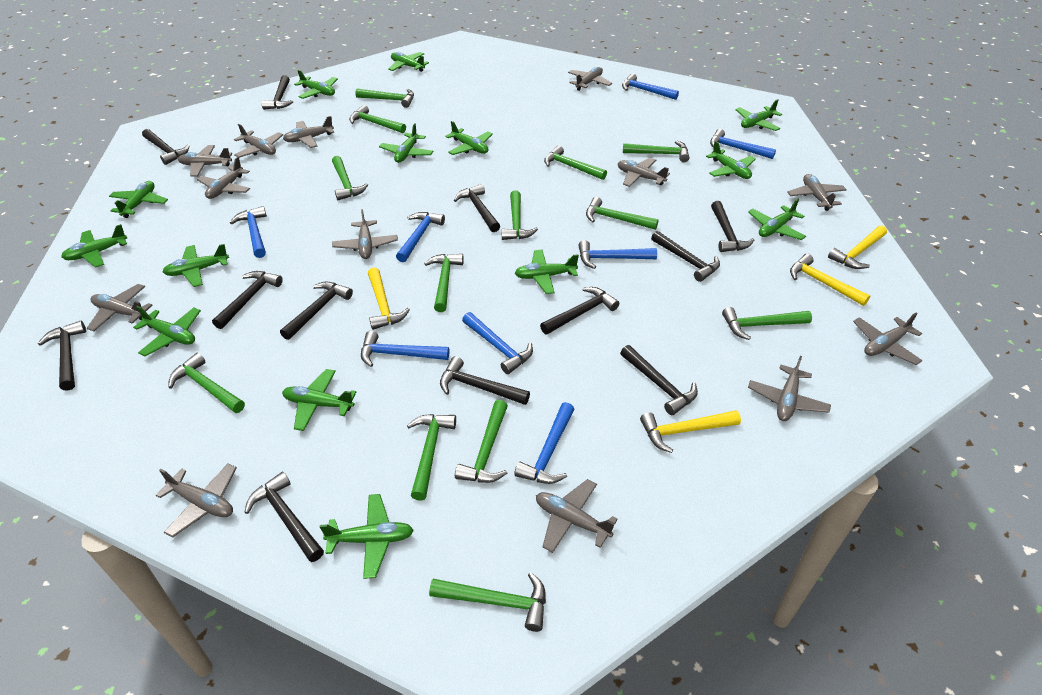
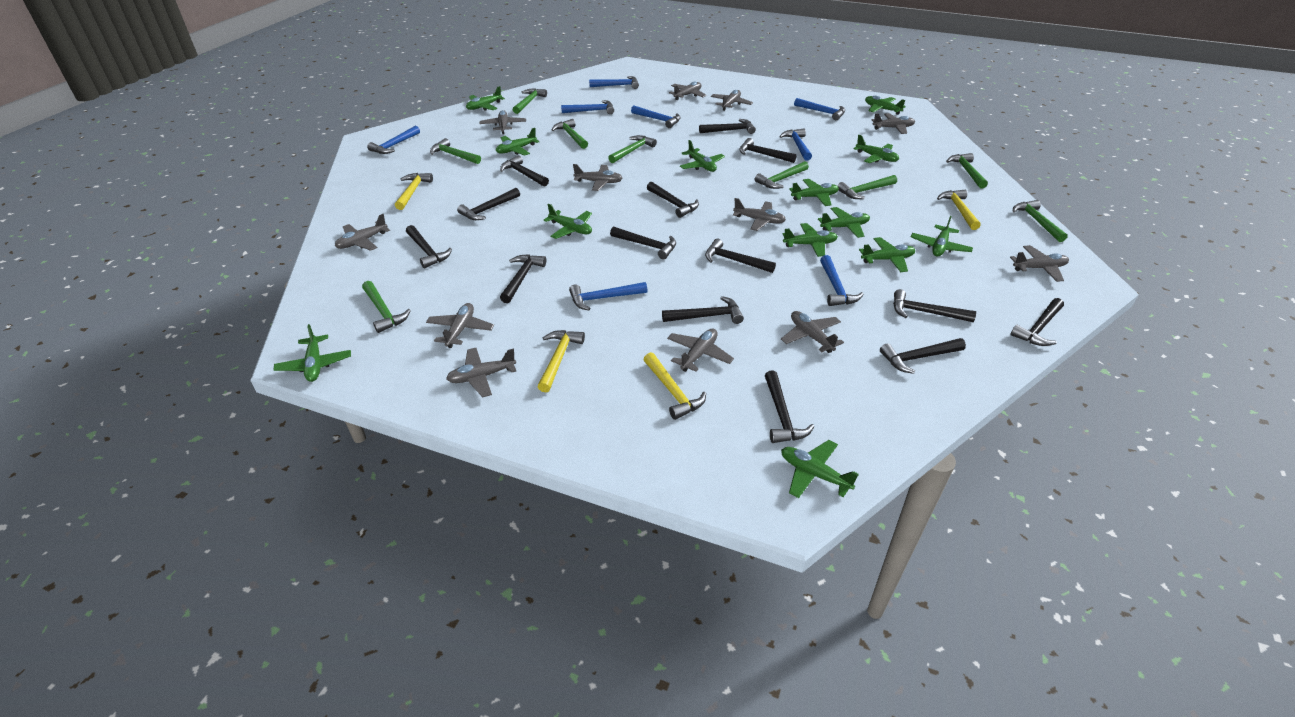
black hammer: [38,321,86,391] [142,129,189,165] [212,271,283,329] [244,472,324,562] [262,75,293,110] [280,282,353,340] [440,356,530,405] [454,184,500,232] [540,287,619,335] [620,345,698,415] [651,231,720,282] [711,201,754,252] = 12 -> [406,225,452,268] [457,188,520,220] [500,155,549,187] [500,254,546,303] [610,226,676,259] [647,182,699,218] [662,296,744,324] [699,119,756,134] [705,239,776,273] [739,138,796,163] [765,370,814,443] [880,338,966,374] [893,289,976,322] [1011,298,1064,346] = 14
green hammer: [168,353,245,413] [332,156,368,200] [349,105,406,133] [355,89,414,108] [407,414,456,501] [424,254,464,312] [429,572,546,632] [455,400,508,483] [502,190,538,240] [544,145,607,180] [586,197,659,230] [623,141,689,162] [722,307,812,340] = 13 -> [362,281,411,333] [430,138,481,164] [513,88,547,114] [552,119,588,149] [608,135,657,163] [755,161,809,189] [837,175,897,199] [946,153,988,188] [1013,200,1068,242] = 9
green plane: [61,224,127,268] [109,181,168,218] [133,306,201,356] [163,244,229,287] [282,369,356,431] [294,70,338,99] [320,494,414,579] [379,123,433,163] [388,52,429,72] [445,121,493,155] [515,250,579,294] [706,141,756,179] [735,99,782,131] [748,199,806,240] = 14 -> [273,324,351,382] [466,86,505,111] [496,128,539,156] [544,204,592,239] [680,140,725,172] [781,440,859,498] [783,223,838,257] [789,179,839,206] [818,207,870,238] [853,135,899,163] [859,237,915,272] [865,96,906,115] [911,216,973,256] = 13
grey plane: [86,284,153,331] [156,463,237,537] [178,145,232,176] [197,157,250,199] [234,124,283,158] [283,116,334,148] [332,209,398,259] [536,479,618,553] [568,67,612,91] [618,158,670,187] [748,356,831,421] [787,174,847,211] [853,312,923,365] = 13 -> [335,214,390,251] [426,303,494,348] [446,348,516,397] [480,110,526,134] [573,164,623,191] [667,329,734,372] [669,82,707,100] [711,90,753,111] [733,198,786,231] [781,311,844,353] [872,113,915,134] [1010,245,1069,282] = 12

